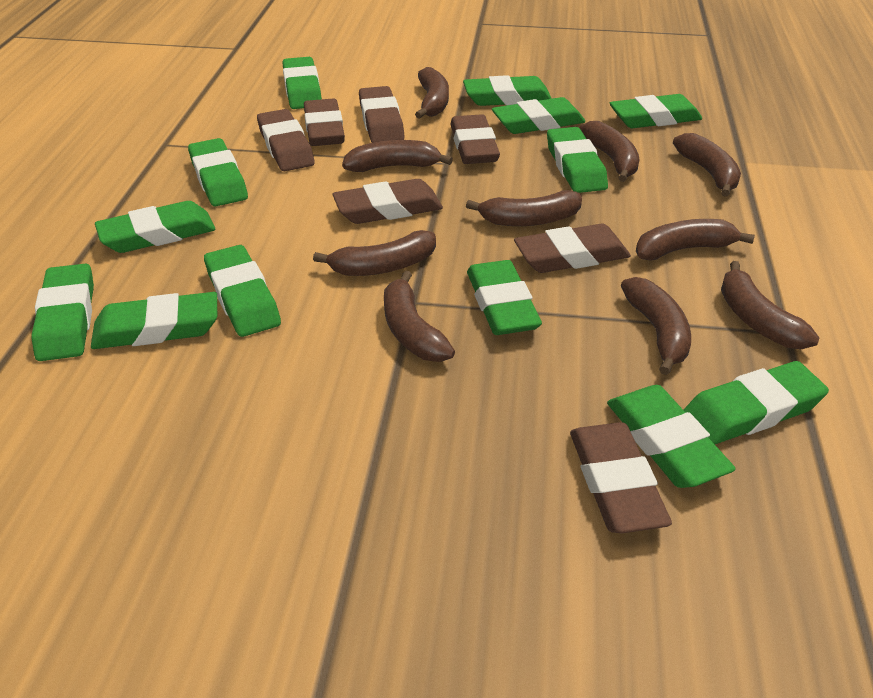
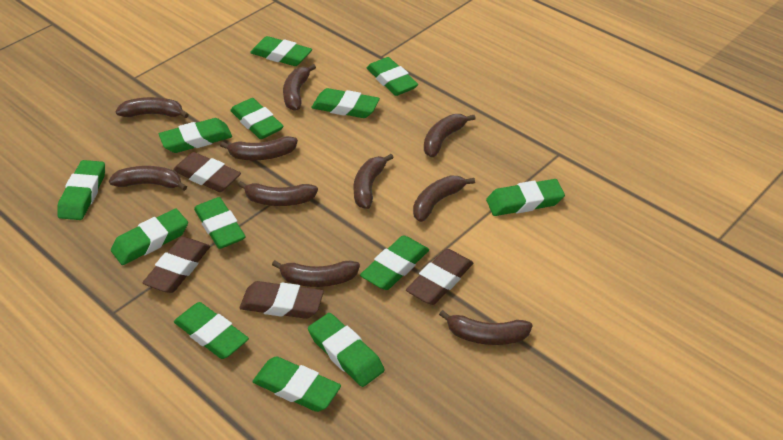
brown eraser: [257,109,315,171] [304,98,345,146] [332,179,443,224] [359,86,405,143] [450,114,500,164] [514,224,631,273] [570,422,672,533] = 7 -> [142,237,210,293] [173,152,241,192] [240,281,324,319] [406,249,473,305] = 4

